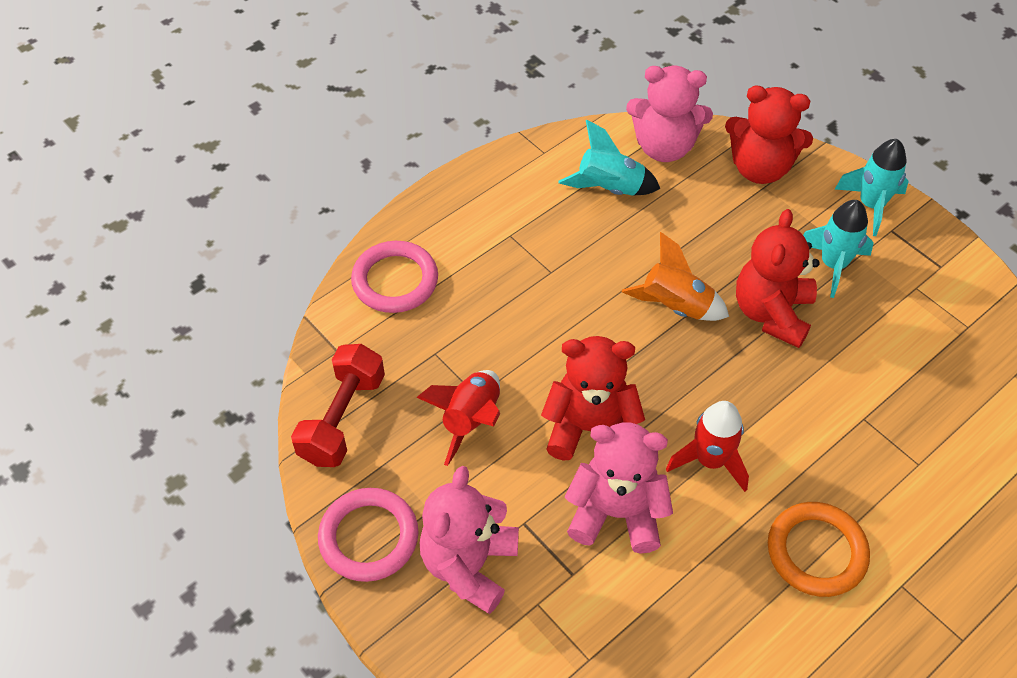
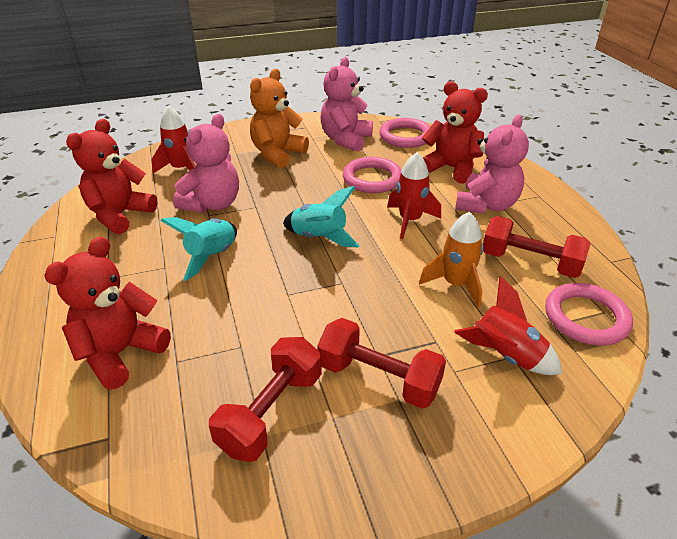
orange ring: [768,502,870,597] = 1 -> none = 0
orange teddy bear: none = 0 -> [250,69,309,168] = 1
pink ring: [318,488,419,582] [351,241,438,313] = 2 -> [343,157,402,193] [379,118,430,148] [545,283,633,345] = 3
red dumbbell: [291,344,385,467] = 1 -> [209,337,322,462] [317,318,446,409] [483,216,591,278] = 3
red rocket: [416,370,500,466] [666,401,749,492] = 2 -> [151,106,196,174] [387,153,441,239] [454,276,562,375] = 3
turquoise rocket: [558,120,660,196] [803,200,874,298] [835,139,909,236] = 3 -> [161,217,237,281] [283,186,359,247] = 2

